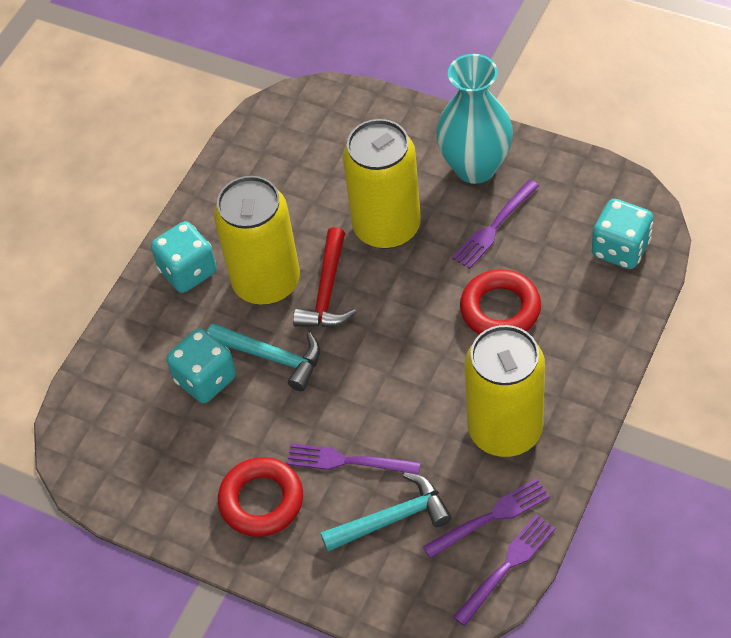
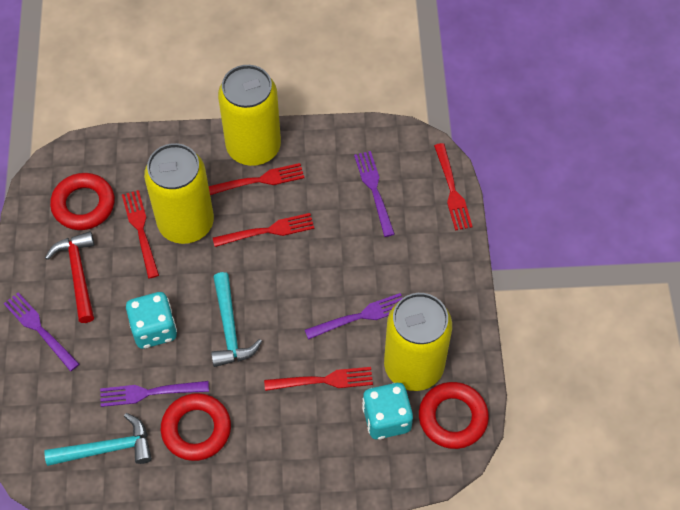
red fork: none = 0 -> [122,190,159,279] [209,163,304,195] [213,213,314,247] [264,367,373,391] [434,143,473,230] = 5
red ring: [218,457,303,537] [460,269,541,334] = 2 -> [50,173,115,230] [161,393,231,461] [419,382,489,449] = 3
turquoise dice: [151,221,217,293] [167,328,236,403] [592,199,653,269] = 3 -> [126,292,177,349] [362,383,413,439] = 2
turquoise vase: [436,54,513,184] = 1 -> none = 0

